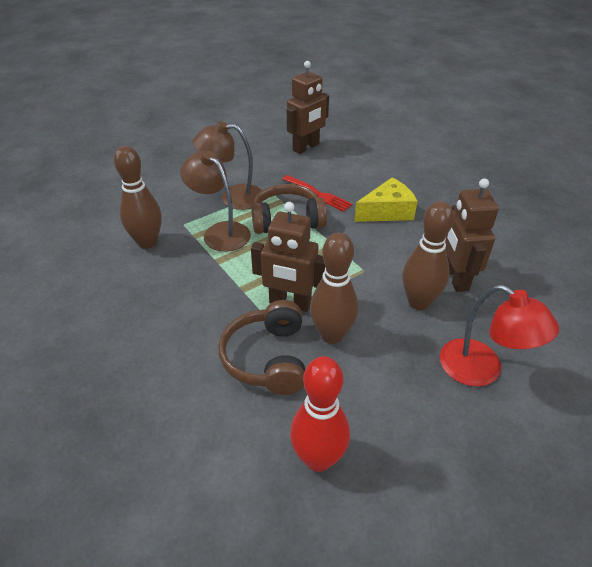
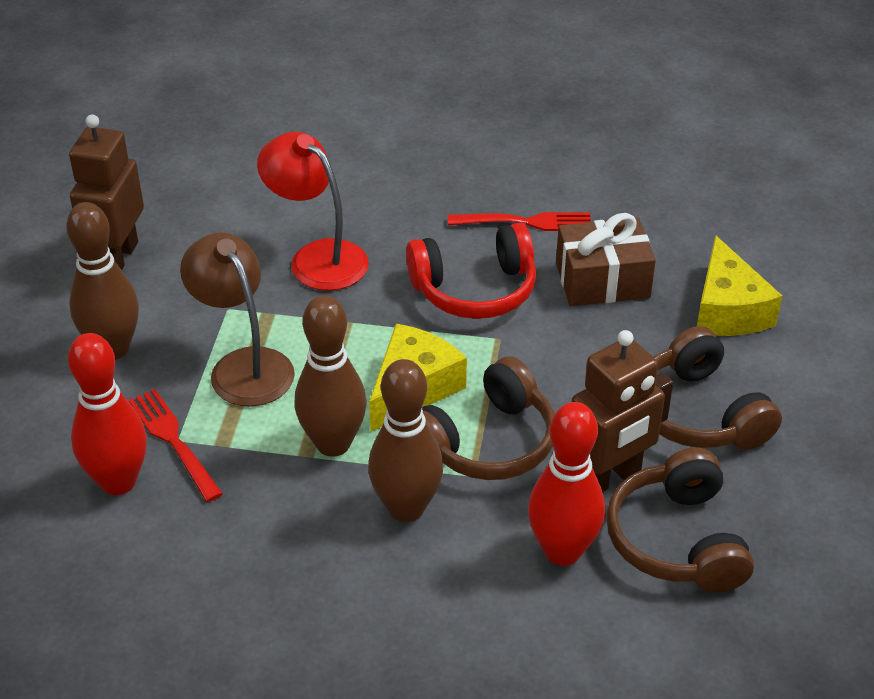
brown gift: none = 0 -> [556,213,656,306] = 1
brown headphones: [218,300,305,395] [251,184,327,234] = 2 -> [422,356,555,480] [606,448,754,593] [654,326,782,450] = 3
brown lamp: [180,151,251,252] [193,121,262,210] = 2 -> [180,233,295,407] = 1
brown robot: [251,202,325,312] [287,61,329,154] [445,178,499,292] = 3 -> [69,114,144,270] [572,330,673,492] = 2
red bowling pin: [290,356,350,472] = 1 -> [68,333,147,495] [528,402,605,566] = 2
red fork: [282,175,353,212] = 1 -> [129,389,223,502] [448,212,591,231] = 2
red headphones: none = 0 -> [406,223,536,319] = 1
yellow cheese: [354,178,418,222] = 1 -> [369,323,467,432] [697,235,782,336] = 2

